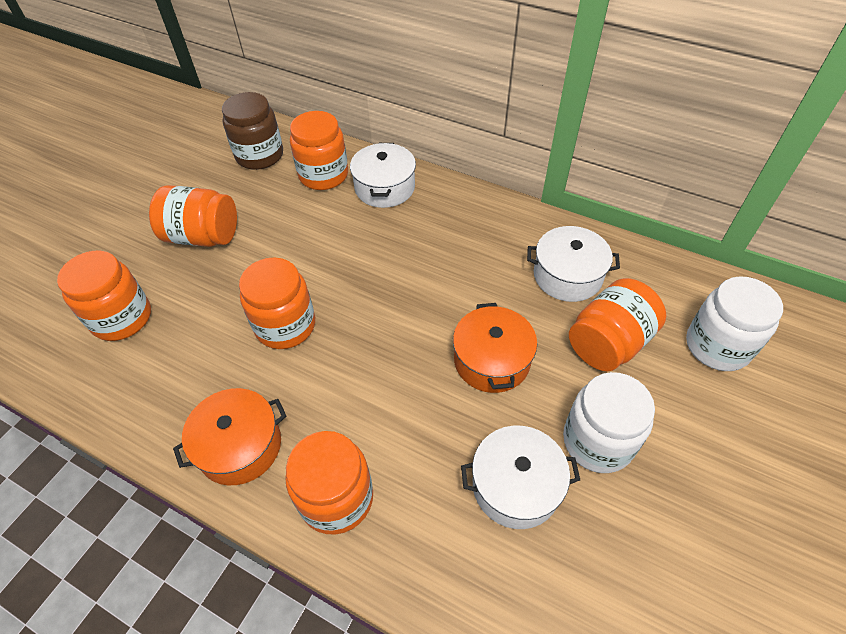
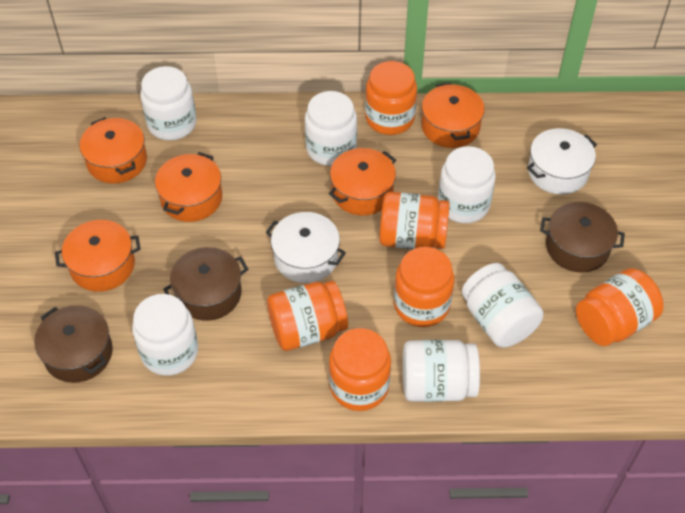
brown jar: [222,92,283,170] = 1 -> none = 0
brown pot: none = 0 -> [34,305,113,383] [163,247,248,321] [540,202,625,272] = 3
orange pot: [173,388,286,485] [453,303,537,393] = 2 -> [55,220,141,292] [79,117,147,184] [155,152,222,222] [329,148,396,216] [422,83,485,148] = 5
white jar: [563,372,655,473] [686,276,783,371] = 2 -> [132,294,198,376] [140,66,196,140] [305,91,357,166] [403,340,480,402] [438,146,496,223] [462,263,544,347] = 6
white pot: [350,143,416,208] [461,426,580,529] [527,226,620,302] = 3 -> [265,212,346,283] [527,128,597,195] = 2

